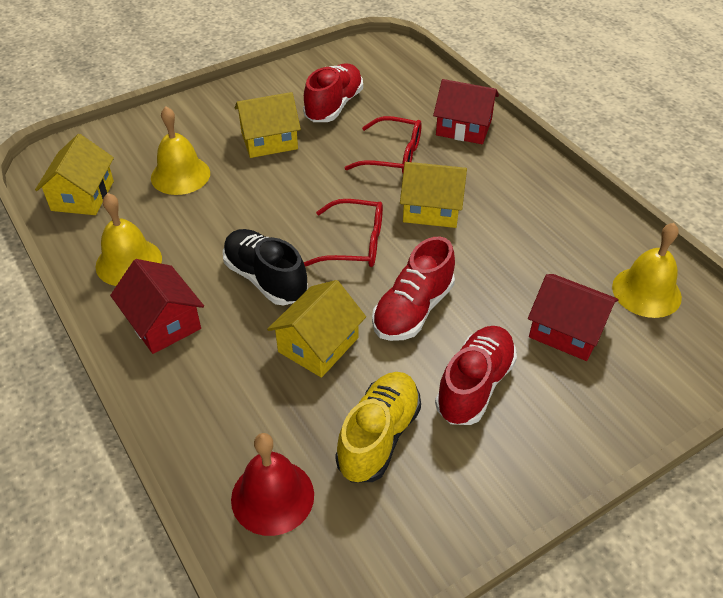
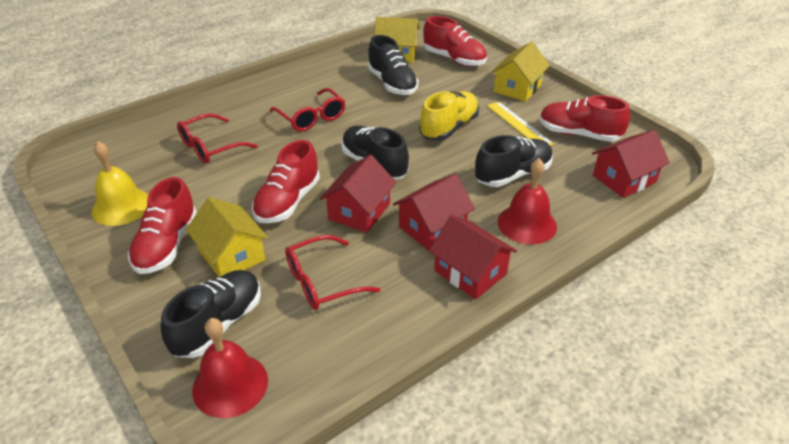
black shoe: [223,229,308,305] = 1 -> [161,270,261,358] [342,126,409,180] [368,35,419,95] [475,135,553,187] = 4
red bell: [231,433,314,536] = 1 -> [192,318,268,418] [498,158,557,244] = 2
red glasses: [304,199,383,267] [345,116,422,174] = 2 -> [177,113,258,164] [270,88,345,131] [285,235,381,310] = 3
red house: [110,259,204,354] [433,79,499,144] [528,274,618,361] = 3 -> [320,155,396,233] [393,174,475,251] [429,215,517,299] [592,130,670,198] = 4
red shoe: [303,63,363,122] [372,237,455,341] [435,326,517,425] = 3 -> [128,177,197,274] [252,140,320,223] [423,16,487,66] [540,95,630,142] = 4
yellow bell: [95,193,162,286] [151,107,210,195] [612,223,682,318] = 3 -> [92,141,148,226] = 1
yellow house: [35,134,114,215] [234,92,301,158] [267,280,366,378] [400,162,467,228] = 4 -> [186,197,268,277] [374,17,420,63] [491,42,550,102] = 3
yellow ruler: none = 0 -> [487,101,554,146] = 1

